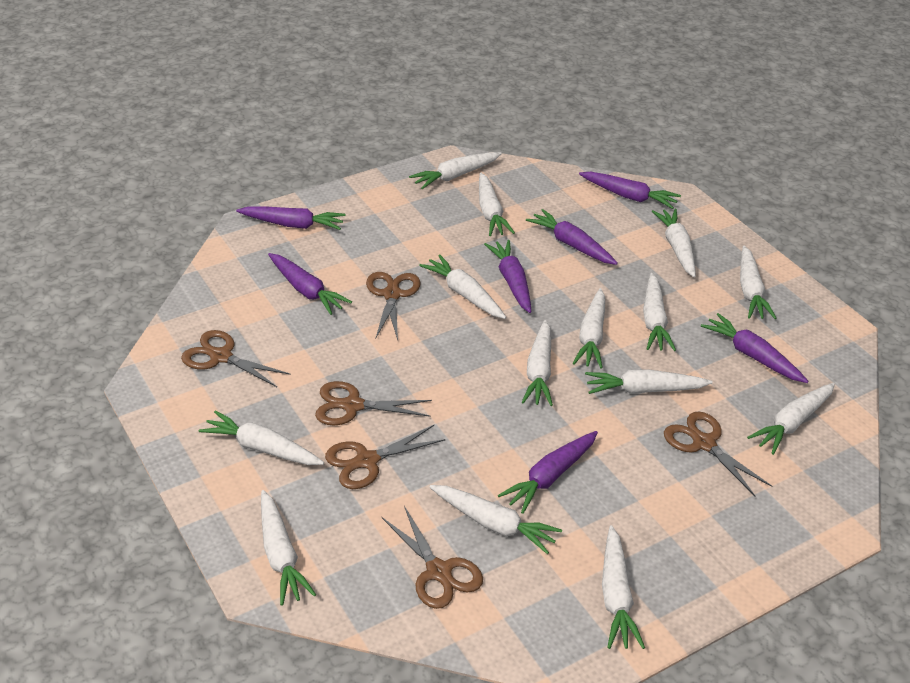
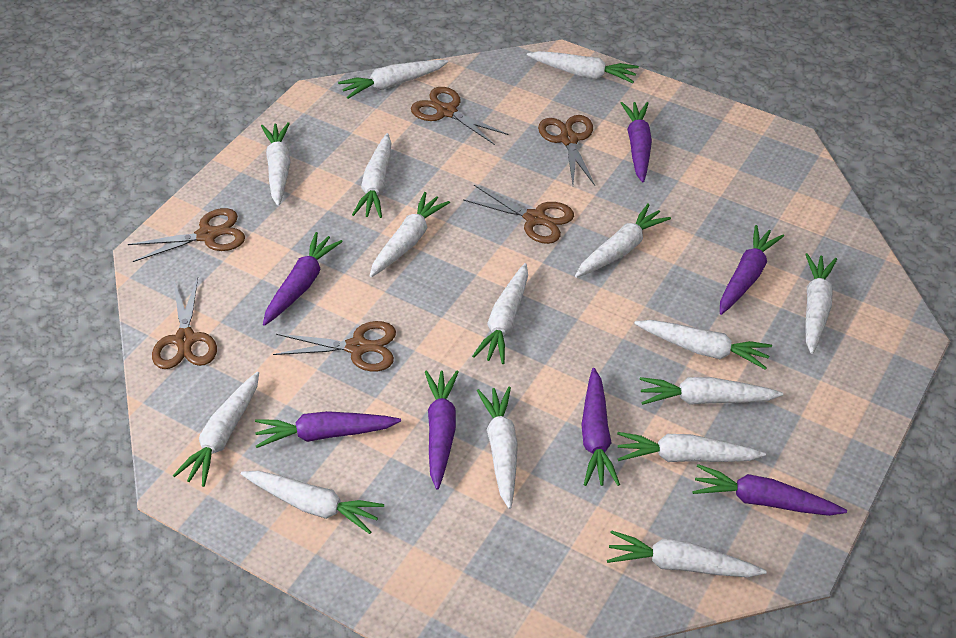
white carrot: [199,410,324,465] [261,490,316,606] [409,152,502,189] [419,255,506,319] [430,485,562,554] [479,172,515,236] [522,320,553,406] [573,288,605,369] [585,369,713,394] [602,525,645,649] [643,273,676,351] [652,209,696,277] [740,246,777,319] [747,383,835,455] = 14 -> [173,372,259,487] [241,471,384,534] [261,122,290,206] [338,60,448,99] [352,133,391,218] [369,192,450,277] [472,263,528,364] [477,387,518,509] [527,51,639,83] [575,204,671,278] [607,530,767,577] [617,432,766,462] [634,320,772,370] [639,377,783,405] [805,253,837,354] = 15

